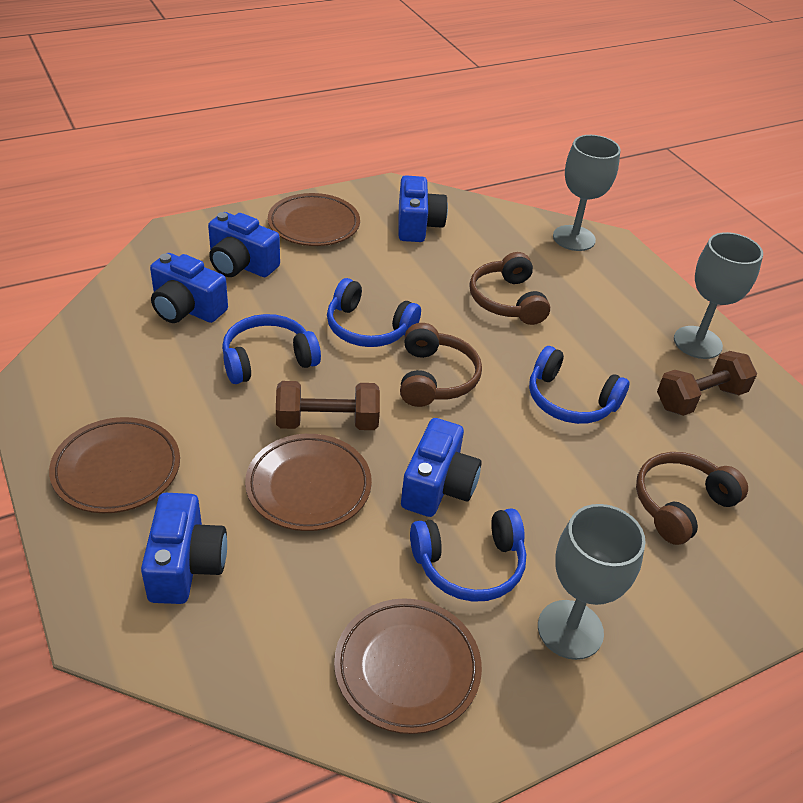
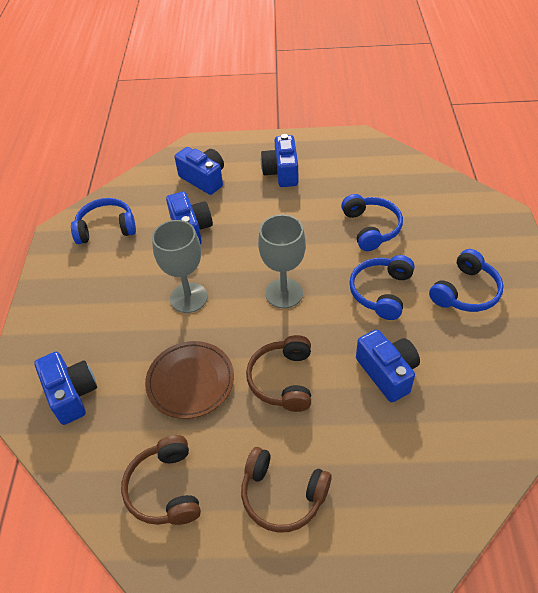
brown dumbbell: [276,381,380,430] [657,351,757,416] = 2 -> none = 0
brown plate: [49,417,180,513] [245,434,372,531] [268,193,360,246] [334,598,482,734] = 4 -> [145,341,234,419] = 1
grey goblet: [538,504,646,660] [553,135,621,251] [674,232,763,359] = 3 -> [152,220,208,313] [258,215,306,308] = 2

